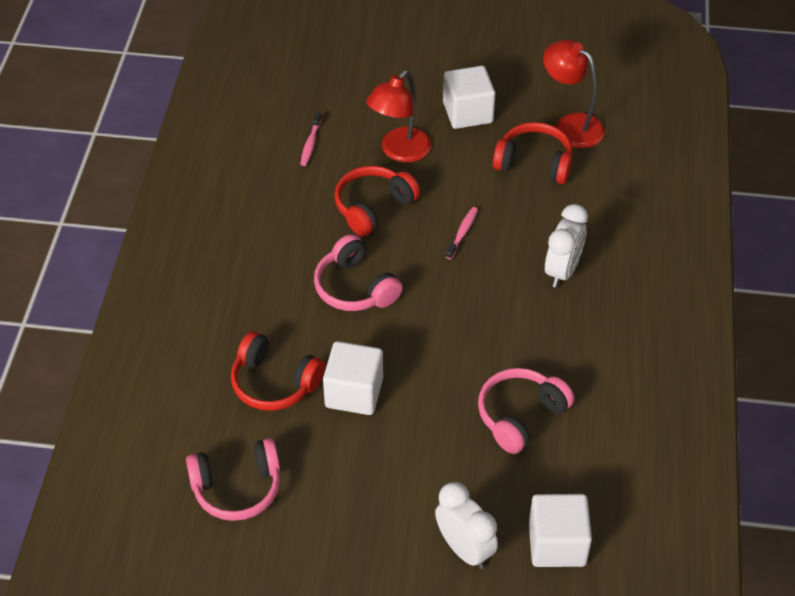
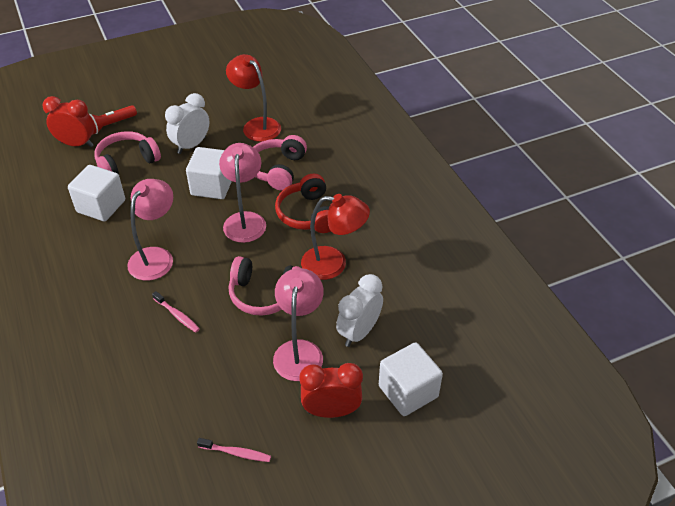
pink lamp: none = 0 -> [127,179,173,281] [219,143,266,243] [273,268,324,381] = 3
red clock: none = 0 -> [42,96,94,147] [299,363,363,418] = 2
red flashlight: none = 0 -> [89,105,137,135] = 1
red headphones: [231,331,325,411] [334,166,420,237] [493,122,572,184] = 3 -> [275,174,331,233] = 1

